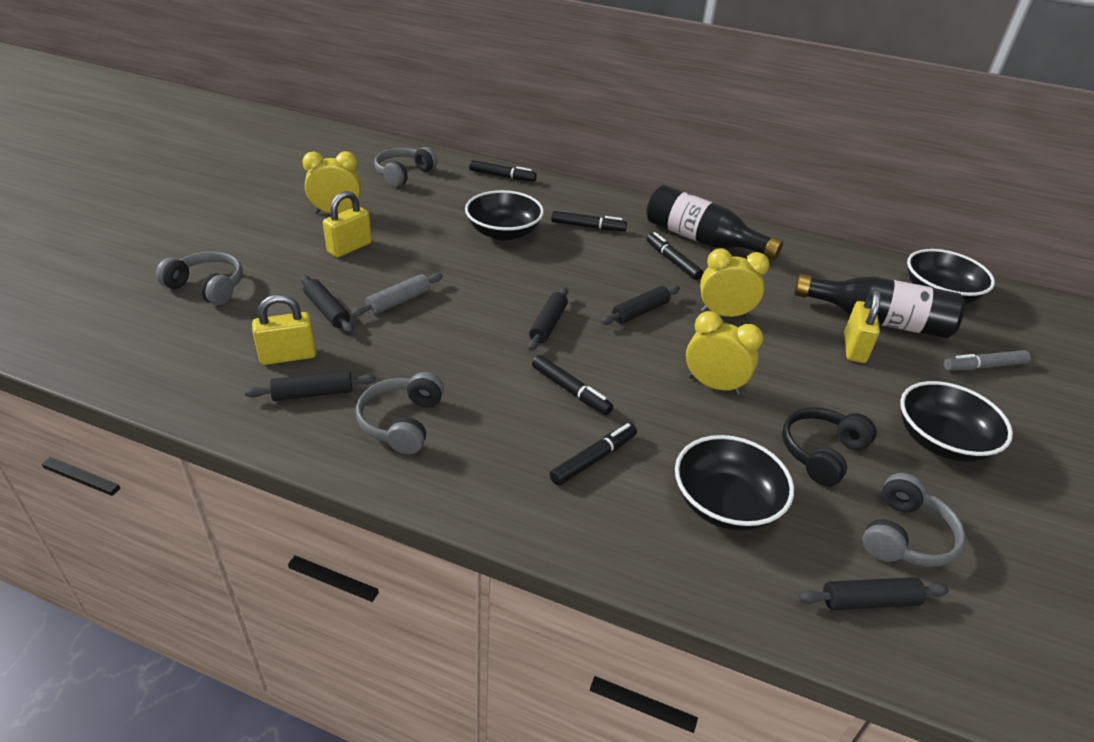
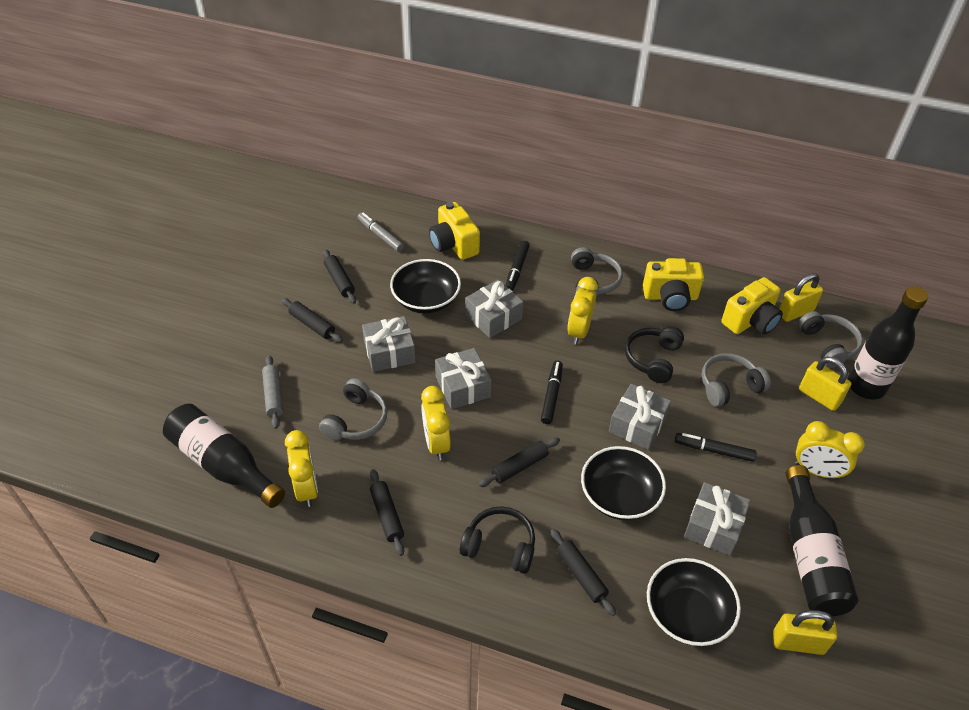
black bottle: [646,185,783,260] [794,273,965,338] = 2 -> [163,404,285,508] [786,465,858,616] [847,286,928,399] = 3
black bowl: [465,190,544,241] [675,435,794,531] [900,381,1013,462] [907,249,995,303] = 4 -> [390,259,461,314] [581,446,666,520] [647,558,741,646] = 3
black headphones: [782,407,876,486] = 1 -> [460,506,535,574] [625,326,684,383] = 2
black marker: [469,160,537,182] [532,355,613,415] [550,423,637,486] [551,211,627,231] [646,232,703,280] = 5 -> [506,241,530,290] [541,361,563,424] [675,433,757,462] = 3
grey gift: none = 0 -> [362,316,416,372] [435,348,492,409] [465,280,523,338] [609,384,671,450] [684,482,750,556] = 5
yellow camera: none = 0 -> [429,202,480,260] [643,258,704,311] [721,277,783,334] = 3
yellow clock: [302,151,361,213] [686,311,763,395] [700,248,769,318] = 3 -> [285,430,318,507] [421,386,451,460] [567,277,598,345] [795,421,865,479] = 4

